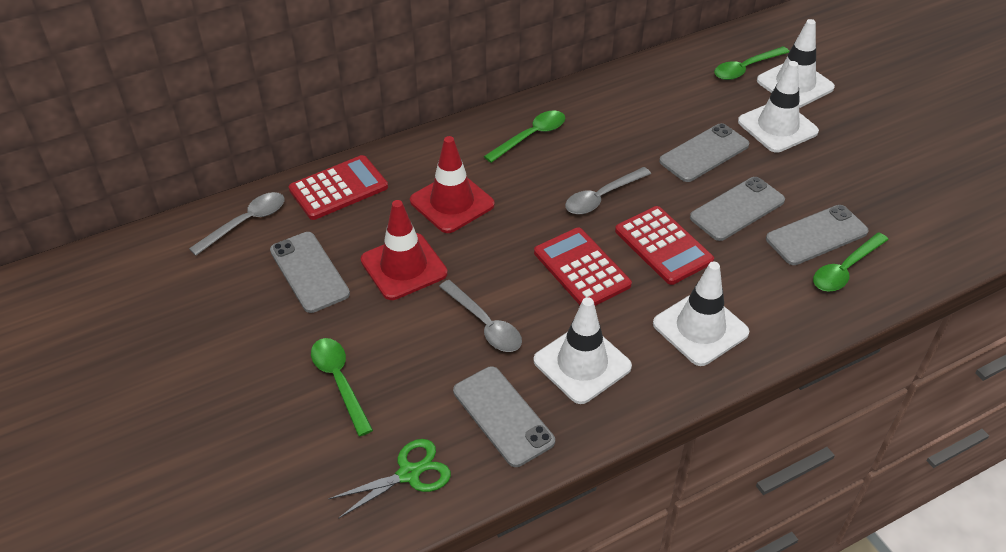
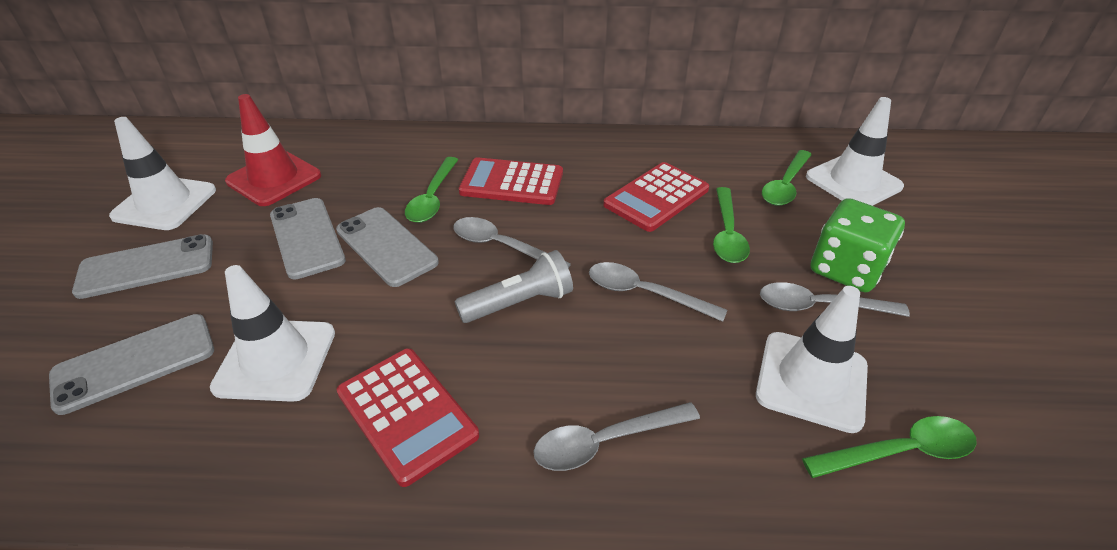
green dice: none = 0 -> [811,198,905,292] = 1
green scissors: [328,439,451,519] = 1 -> none = 0
grey flashlight: none = 0 -> [455,250,573,323] = 1
grey phone: [270,232,350,313] [453,366,555,467] [659,123,749,182] [690,177,785,241] [766,205,869,265] = 5 -> [49,314,214,415] [72,234,213,299] [270,198,346,280] [336,207,439,287] = 4
grey spoon: [189,192,285,256] [439,280,522,352] [565,167,651,214] = 3 -> [453,217,571,268] [533,402,700,471] [589,262,727,322] [760,282,910,317] = 4
red traffic cone: [361,200,448,300] [410,136,495,233] = 2 -> [225,94,321,206] = 1

